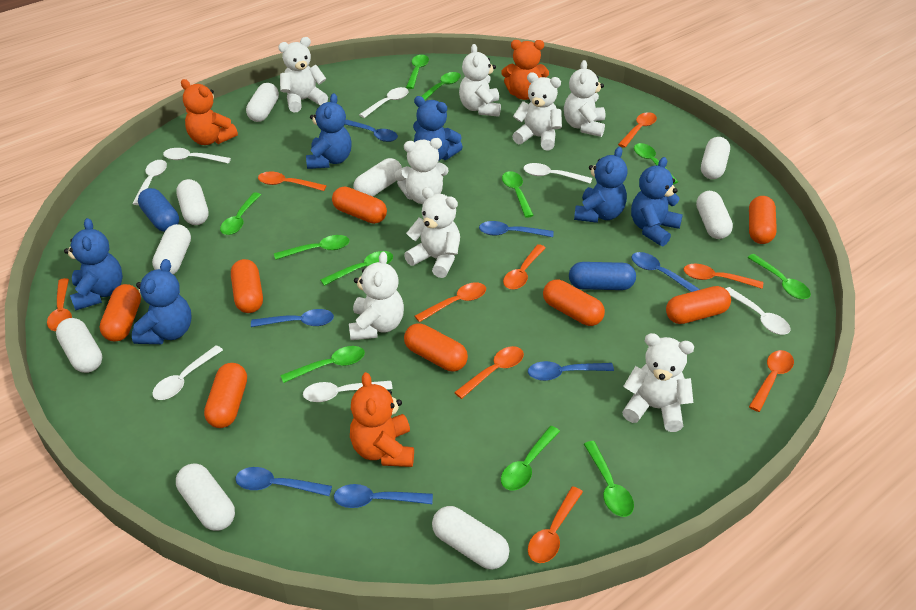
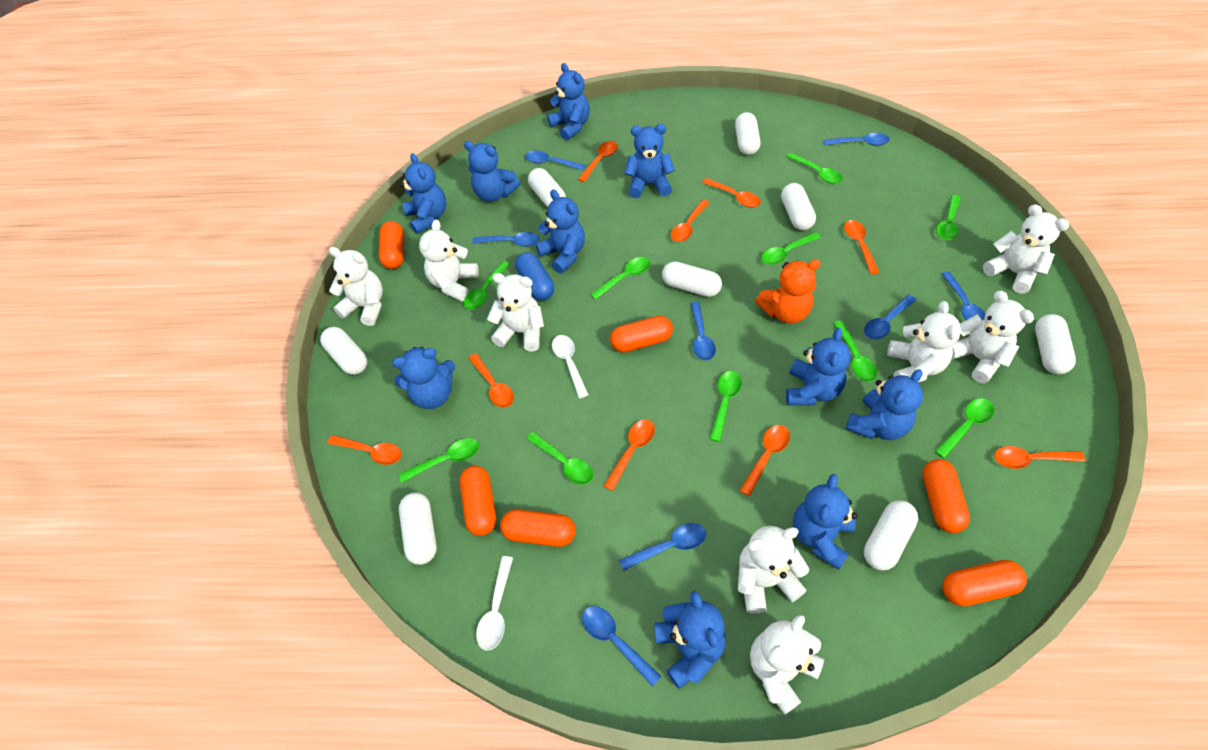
blue capsule: [138,188,179,232] [569,262,636,290] = 2 -> [515,252,554,300] = 1
blue spoon: [235,467,332,496] [251,309,334,327] [334,484,433,508] [345,120,398,142] [479,221,554,237] [528,361,614,381] [631,252,701,292] = 7 -> [472,232,539,247] [525,151,585,170] [582,606,661,687] [619,523,706,571] [690,302,716,361] [824,133,890,146] [864,294,916,340] [941,271,985,320] = 8
blue teddy bear: [64,218,123,310] [132,259,192,344] [306,93,352,169] [413,96,463,161] [574,147,628,223] [631,157,683,246] = 6 -> [392,347,455,409] [400,153,446,234] [464,141,520,202] [536,189,585,274] [547,63,590,141] [624,124,675,198] [654,591,726,689] [786,328,851,406] [793,474,857,570] [845,369,923,440] = 10
green spoon: [220,192,261,235] [274,235,349,260] [280,346,365,383] [320,251,393,286] [406,55,429,89] [421,72,461,100] [501,426,560,490] [502,171,534,218] [584,441,634,517] [634,143,678,184] [747,254,811,299] = 11 -> [399,438,479,483] [464,261,510,310] [527,432,593,485] [590,257,650,300] [710,371,742,442] [761,232,821,265] [786,153,843,184] [833,321,877,382] [934,398,994,459] [936,195,960,240] = 10
orange capsule: [100,284,141,341] [204,363,247,428] [231,259,263,313] [332,187,387,224] [404,323,468,371] [543,279,605,326] [666,286,731,324] [749,196,777,244] = 8 -> [379,221,404,269] [459,466,496,536] [500,509,576,547] [610,316,673,353] [922,459,970,533] [942,560,1027,607] = 6
orange teddy bear: [181,79,238,145] [350,372,414,467] [502,40,549,100] = 3 -> [755,259,821,323] = 1
white capsule: [56,318,102,373] [152,224,191,274] [176,179,209,225] [176,463,235,531] [246,83,279,122] [354,158,402,196] [432,506,509,570] [696,191,733,239] [701,137,730,179] = 9 -> [320,327,367,375] [399,493,437,565] [528,168,566,207] [662,262,722,297] [735,112,760,155] [781,183,816,230] [864,500,918,571] [1035,314,1076,374] = 8
white spoon: [132,160,167,205] [152,345,223,400] [163,148,231,163] [303,381,392,402] [359,87,409,118] [524,163,592,184] [726,287,791,335] = 7 -> [476,556,513,651] [552,335,588,398] = 2

